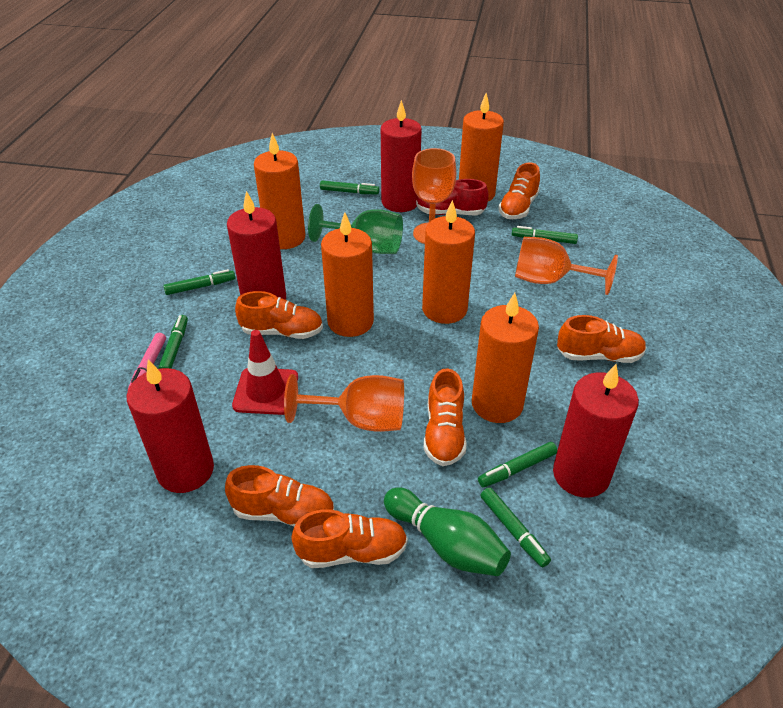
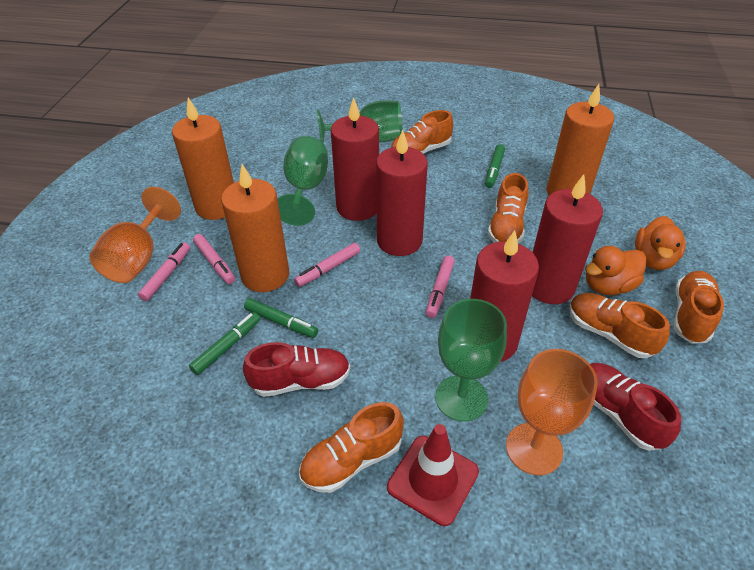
green bowling pin: [384,487,511,576] = 1 -> none = 0
green goblet: [308,204,403,254] = 1 -> [278,136,328,226] [317,100,403,144] [435,299,507,422] = 3
green marker: [158,315,188,369] [163,269,235,295] [320,181,379,194] [478,442,557,487] [480,487,551,568] [512,226,578,244] = 6 -> [189,312,260,375] [244,298,318,338] [485,144,505,188] = 3
orange candle: [254,133,305,249] [321,212,374,337] [422,200,475,324] [459,93,504,201] [472,293,539,423] = 5 -> [172,98,234,220] [221,164,289,292] [547,84,614,195] = 3
orange duck: none = 0 -> [585,246,647,295] [635,216,686,270] = 2
orange goblet: [284,374,404,432] [412,148,456,244] [515,237,618,295] = 3 -> [89,187,181,283] [506,349,598,475] = 2
orange shoe: [225,465,334,527] [235,291,323,339] [291,509,408,568] [423,368,466,466] [498,162,540,219] [557,315,646,363] = 6 -> [299,402,404,493] [391,110,453,154] [488,173,528,244] [569,293,670,358] [674,271,724,344] = 5
pink marker: [128,333,166,389] = 1 -> [138,242,190,301] [193,234,235,284] [294,243,360,287] [426,255,455,318] = 4
red shoe: [416,179,489,215] = 1 -> [243,342,350,397] [590,363,681,451] = 2

